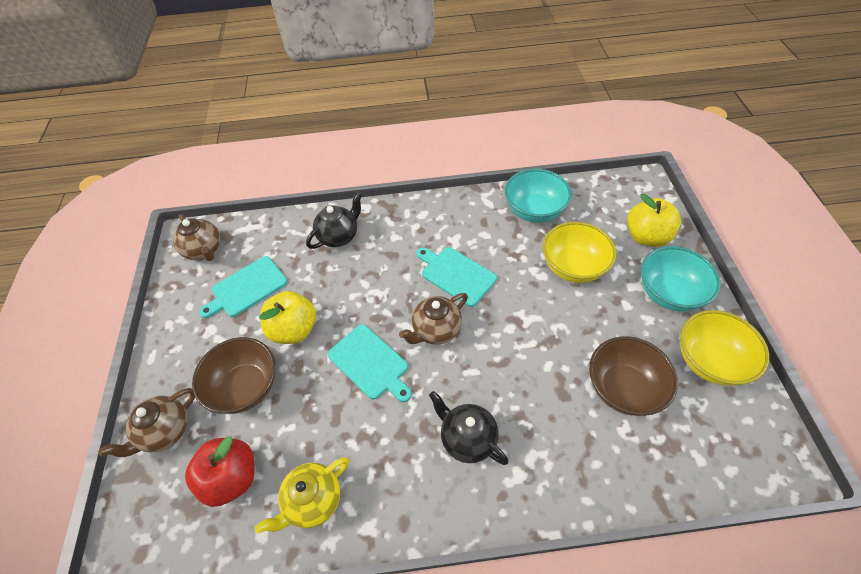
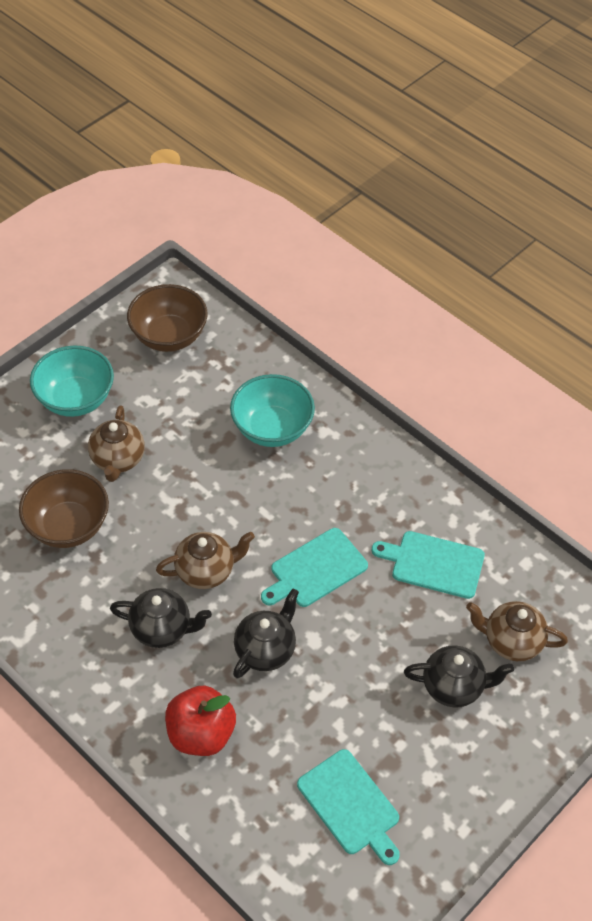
black teapot: [306,192,362,249] [429,391,509,465] = 2 -> [110,588,212,648] [233,589,299,678] [404,645,514,708] = 3
yellow apple: [259,291,316,344] [627,194,681,247] = 2 -> none = 0
yellow bowl: [543,222,616,283] [680,310,770,386] = 2 -> none = 0
yellow teapot: [255,457,349,534] = 1 -> none = 0

